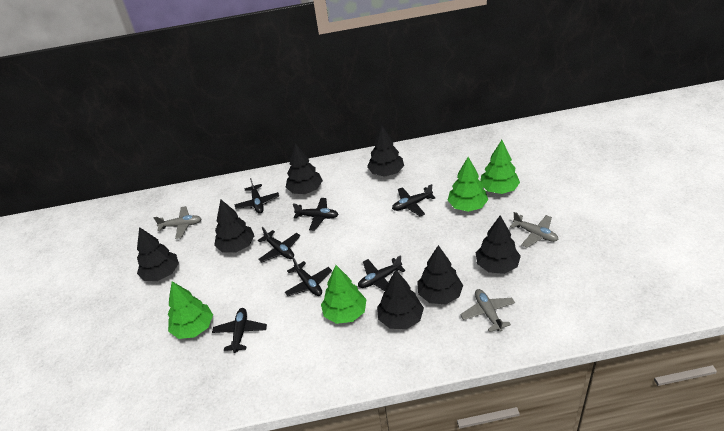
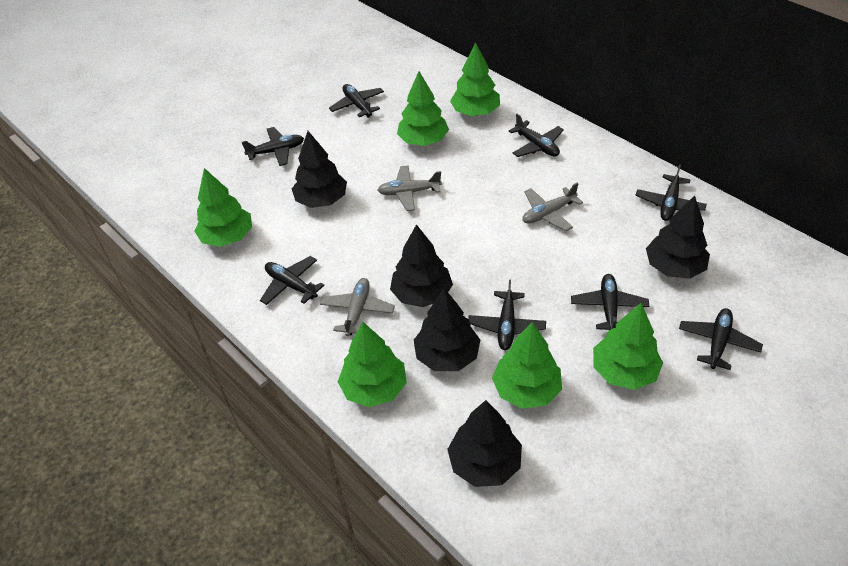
black plane: [212,308,267,353] [234,178,279,214] [258,227,300,262] [285,257,332,296] [293,198,339,231] [358,255,406,291] [392,184,435,216] = 7 -> [242,127,304,166] [260,256,324,305] [329,84,384,118] [468,279,546,350] [509,114,564,157] [571,274,649,330] [635,164,707,221] [679,308,763,370] = 8
black tree: [137,227,179,281] [214,199,255,253] [286,143,323,194] [367,125,404,177] [377,270,424,329] [417,245,463,304] [476,215,521,274] = 7 -> [292,131,347,208] [390,224,453,307] [414,288,480,371] [447,400,522,487] [646,195,710,279] = 5
green tree: [168,281,213,339] [321,265,367,324] [447,157,488,212] [480,140,520,194] = 4 -> [194,168,252,247] [338,322,407,407] [397,71,449,146] [450,42,500,116] [492,322,562,409] [593,303,663,390] = 6

